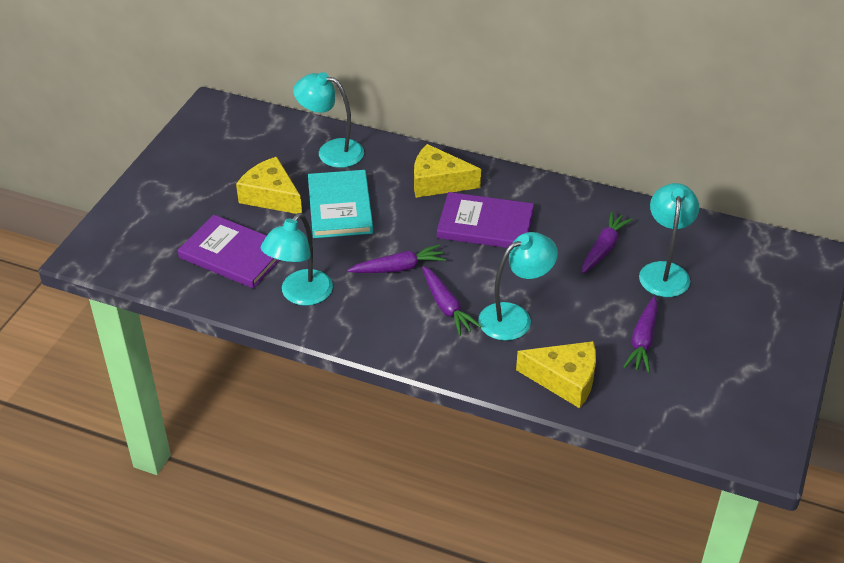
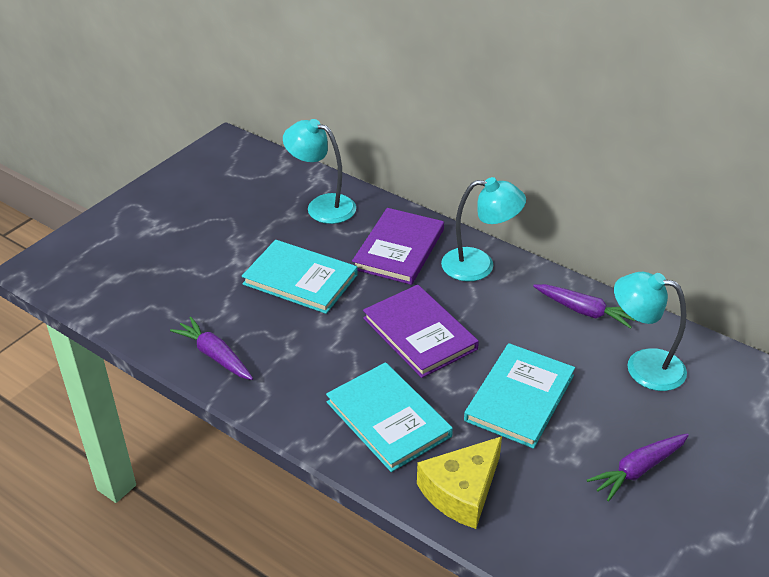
purple carrot: [347,244,446,273] [422,266,482,336] [582,211,633,274] [624,296,658,373] = 4 -> [170,317,253,380] [533,284,635,329] [587,434,689,502] = 3
turquoise book: [308,170,373,238] = 1 -> [242,240,358,314] [326,362,453,472] [464,343,575,449] = 3
turquoise lamp: [261,213,333,306] [293,72,364,168] [478,232,558,341] [639,183,699,297] = 4 -> [283,119,356,224] [441,177,526,281] [614,272,687,391] = 3
yellow cheese: [236,157,302,214] [414,144,481,198] [516,341,596,408] = 3 -> [417,436,502,529] = 1

